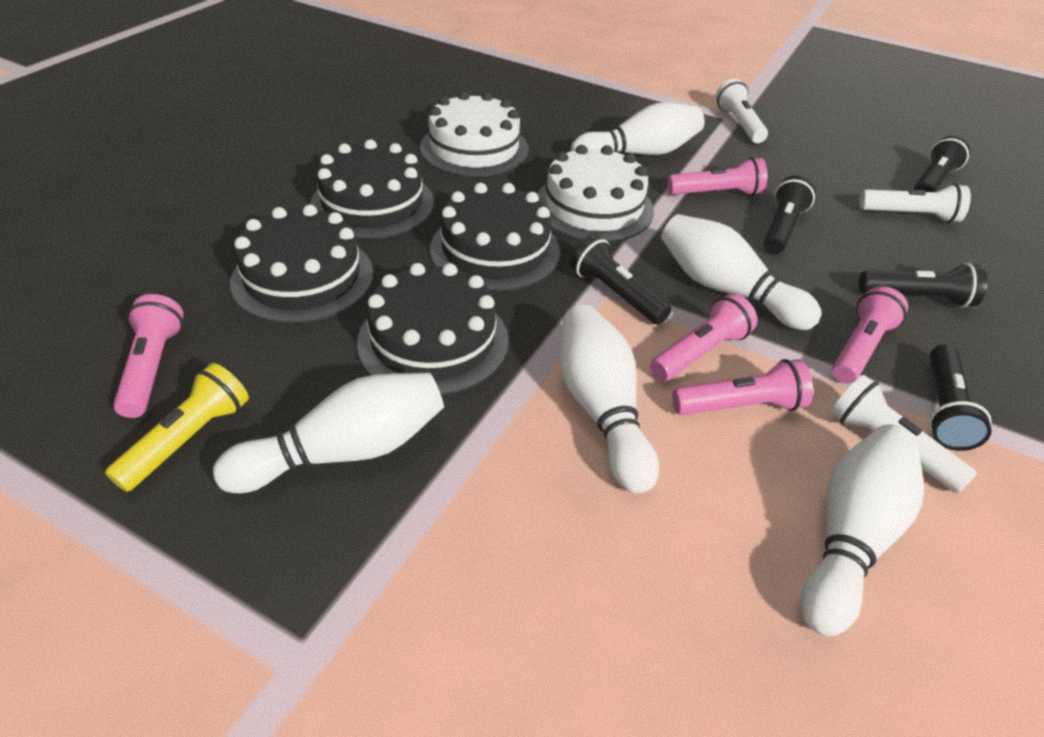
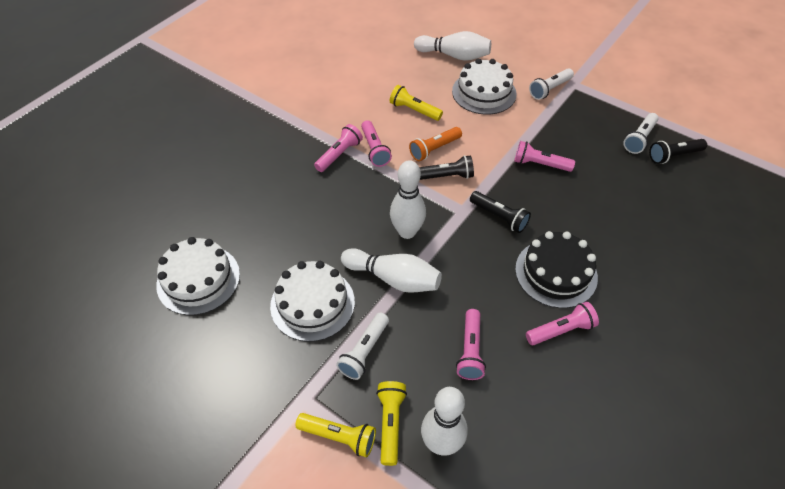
black cake: [230,205,373,324] [310,139,434,239] [357,263,509,396] [430,183,560,292] = 4 -> [515,231,598,308] = 1
black flashlight: [570,235,672,325] [763,175,815,254] [859,263,987,307] [913,136,970,192] [928,344,992,451] = 5 -> [419,155,474,180] [470,191,531,233] [649,139,707,164] = 3
orange flashlight: none = 0 -> [409,127,462,161] = 1
white bowling pin: [213,372,444,493] [559,305,659,494] [571,102,705,155] [661,214,822,330] [800,425,924,636] = 5 -> [341,248,442,293] [390,160,426,239] [414,31,491,61] [421,387,468,456] = 4
white cake: [420,91,529,177] [537,145,654,242] = 2 -> [156,237,240,315] [270,261,355,342] [452,58,517,115] = 3
yellow flashlight: [105,363,249,492] = 1 -> [295,413,376,457] [376,381,407,466] [390,85,443,121] = 3

